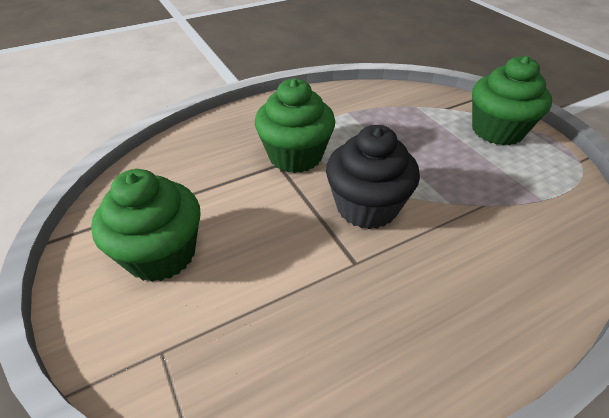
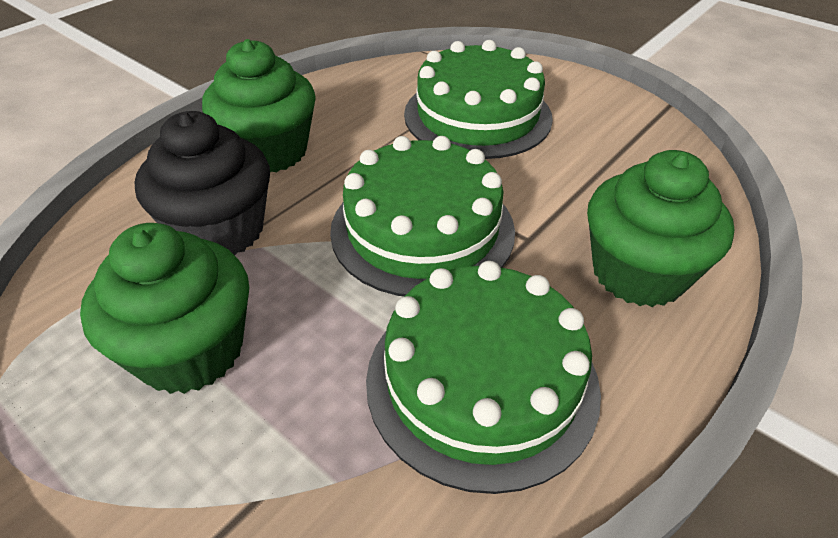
green cake: none = 0 -> [330,136,515,296] [366,261,601,494] [404,40,553,159] = 3

